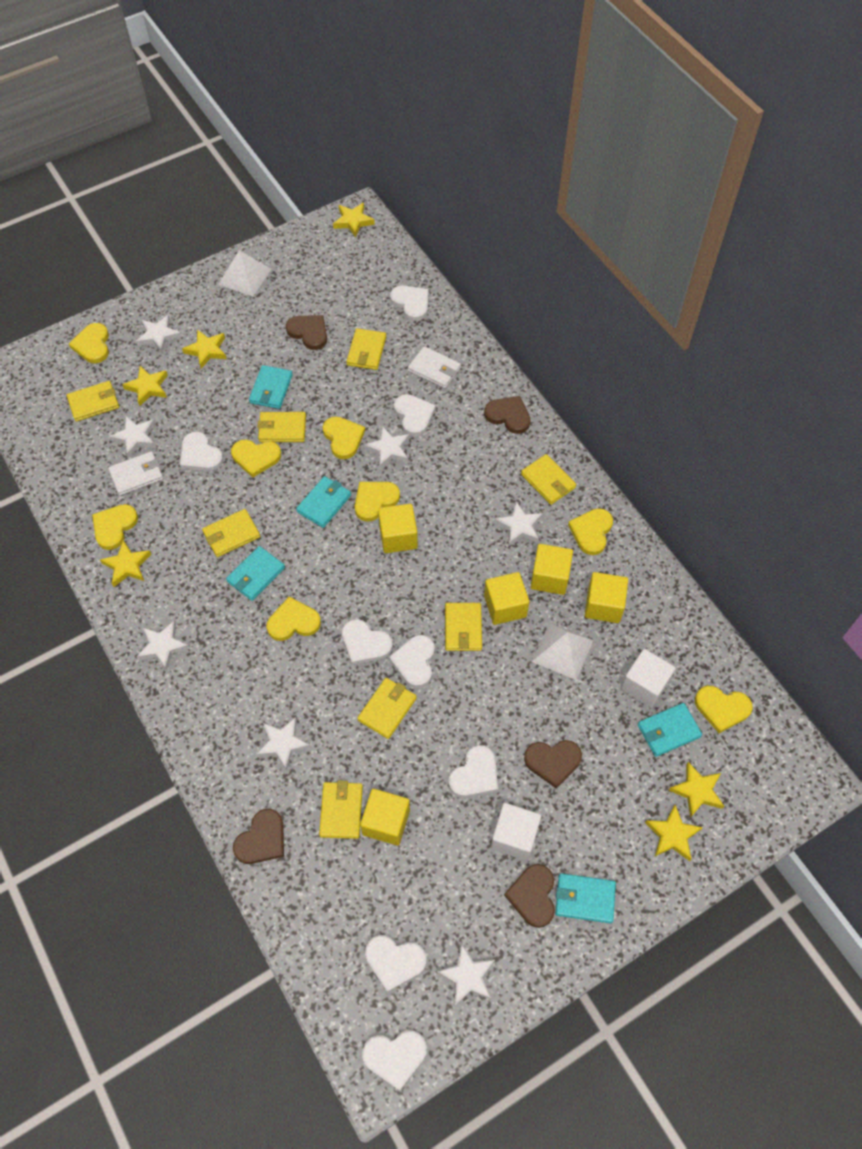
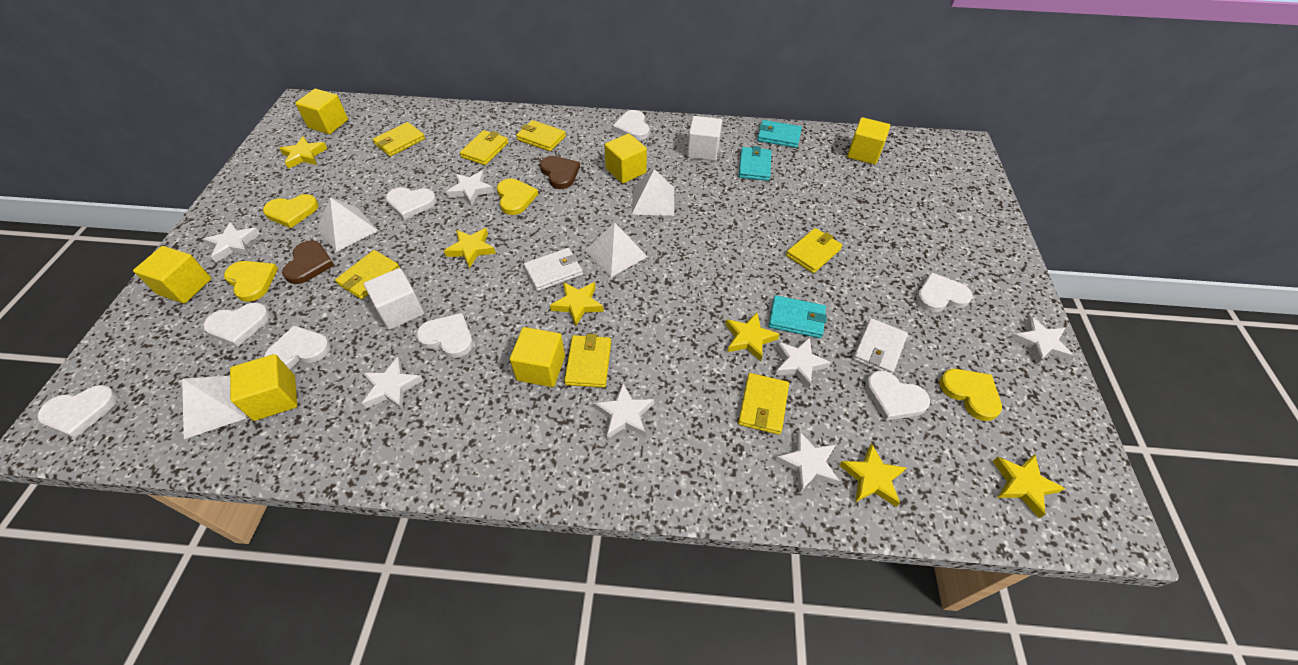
brown heart: [233,809,284,864] [286,315,327,350] [484,396,531,434] [504,864,555,928] [524,740,582,789] = 5 -> [282,240,334,284] [540,156,580,189] = 2
turquoise wallet: [226,546,285,601] [249,365,293,409] [296,476,351,528] [555,873,616,924] [638,703,702,757] = 5 -> [739,146,771,181] [757,120,802,148] [769,295,827,338] = 3
white pyramid: [218,250,271,296] [532,623,594,680] = 2 -> [182,376,246,439] [317,197,378,252] [585,222,648,277] [632,169,674,216] = 4
yellow cube: [360,789,410,845] [378,504,418,553] [484,572,529,625] [531,544,573,595] [585,572,628,623] = 5 -> [133,246,211,304] [230,354,297,421] [295,89,348,134] [510,327,565,387] [604,133,647,184] [847,117,890,165] = 6
yellow heart: [69,323,109,363] [92,504,138,550] [231,440,281,478] [266,597,321,641] [323,417,365,459] [355,482,400,522] [568,508,613,555] [695,686,753,733] = 8 -> [224,261,278,302] [263,194,319,228] [497,178,538,215] [939,369,1002,421] = 4
yellow wallet: [67,381,119,422] [202,509,260,557] [257,412,306,442] [319,780,363,839] [346,328,386,370] [358,678,416,739] [445,603,482,651] [521,454,576,505] = 8 -> [335,250,400,299] [373,122,425,156] [460,130,508,165] [516,120,566,151] [564,334,611,388] [738,373,789,435] [786,228,842,273] = 7

